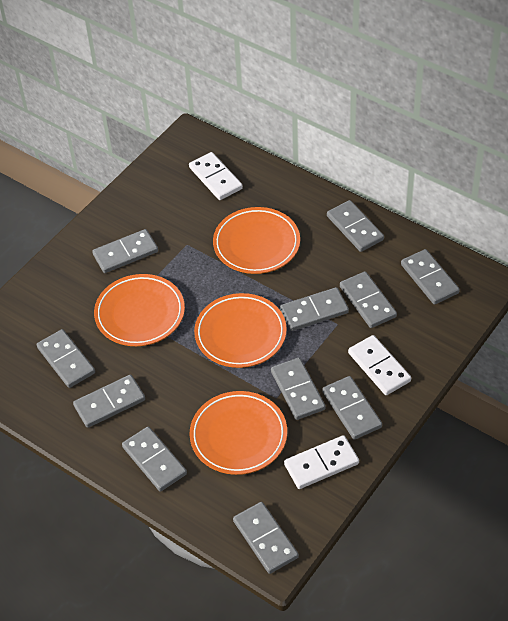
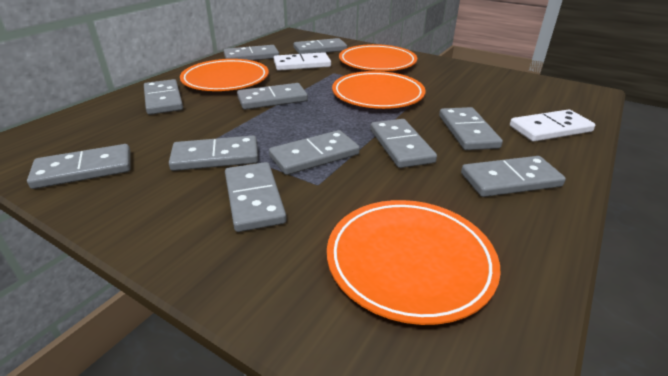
white domino: [189,152,243,200] [284,435,359,489] [348,335,411,395] = 3 -> [274,52,331,71] [510,109,595,142] = 2

